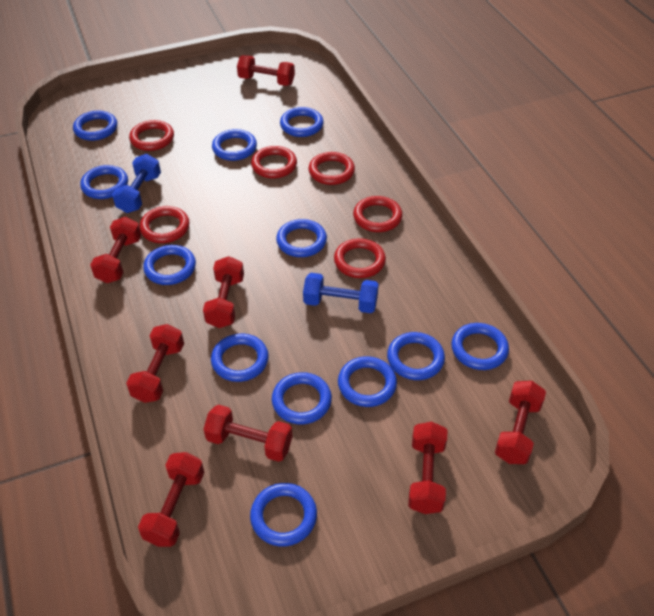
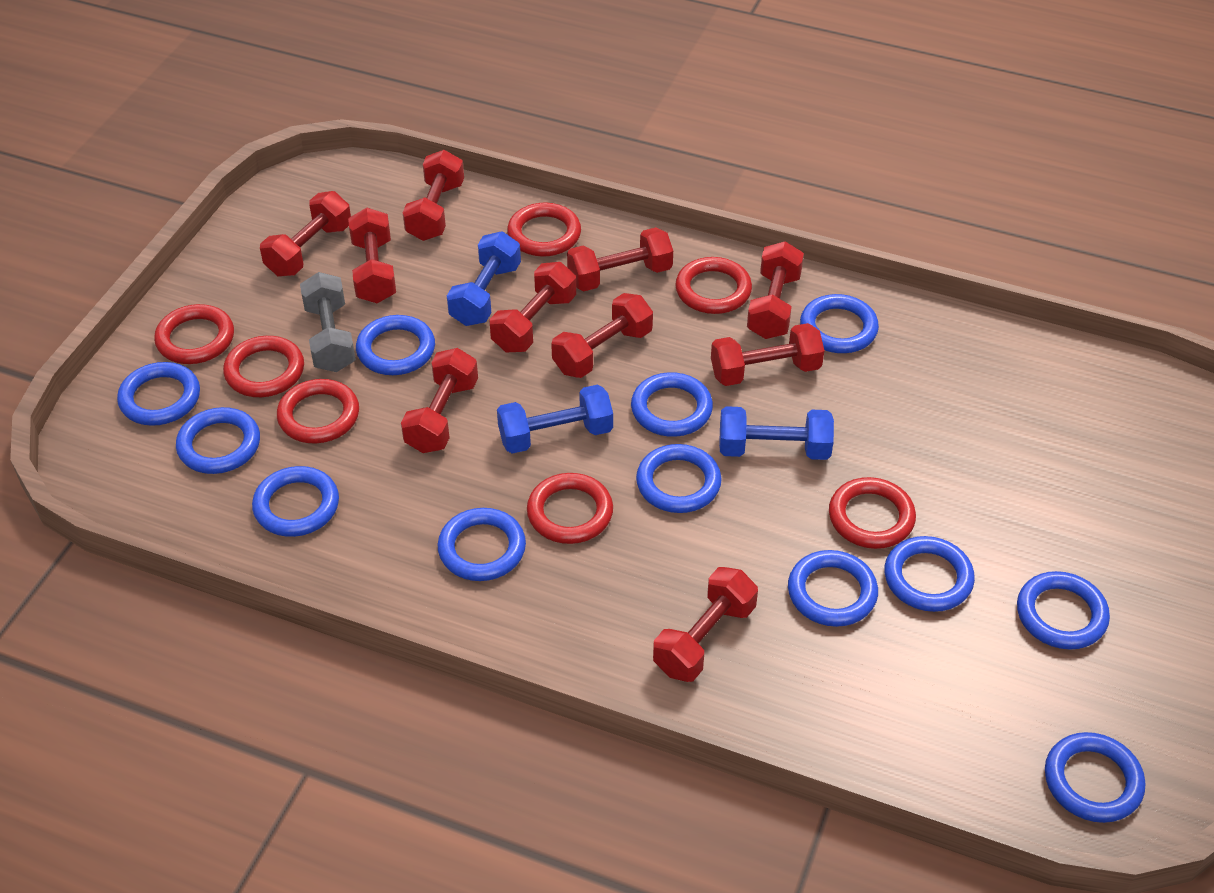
blue dumbbell: [112,154,161,213] [303,273,379,313] = 2 -> [447,231,521,326] [497,385,613,454] [719,406,834,460] = 3
grey dumbbell: none = 0 -> [300,272,356,372] = 1
red dumbbell: [90,217,141,283] [126,324,184,403] [138,452,204,547] [203,256,244,328] [203,405,292,462] [237,55,295,86] [408,422,447,514] [495,381,546,464] = 8 -> [260,191,351,277] [348,208,396,303] [401,348,478,453] [403,150,464,241] [490,262,576,352] [551,293,653,378] [567,227,673,291] [653,567,758,682] [711,323,824,386] [747,241,804,339] = 10
red ring: [129,120,174,151] [139,206,189,243] [251,146,297,179] [308,152,355,185] [334,238,386,278] [353,196,402,232] = 6 -> [154,304,234,364] [223,336,304,397] [277,379,359,443] [507,203,581,257] [527,473,613,544] [675,257,752,314] [829,477,916,549] = 7

